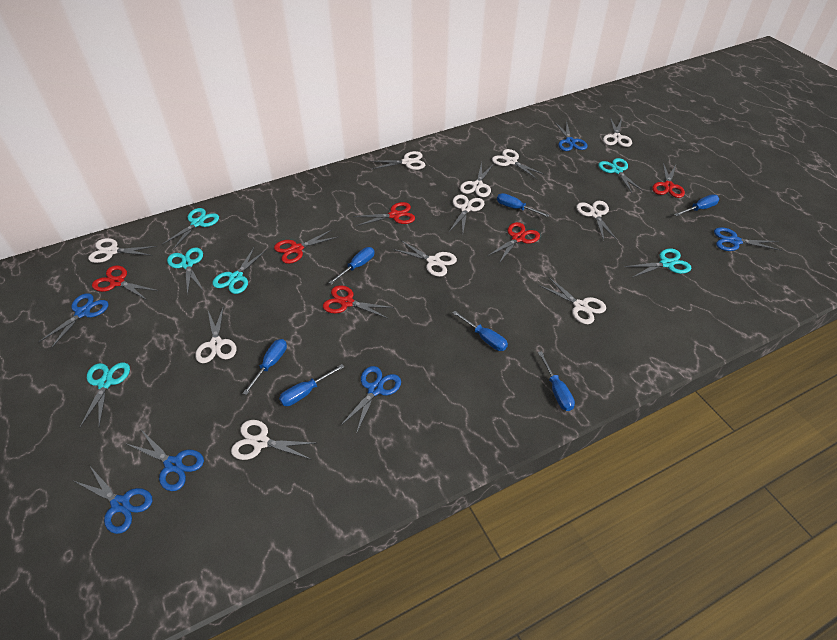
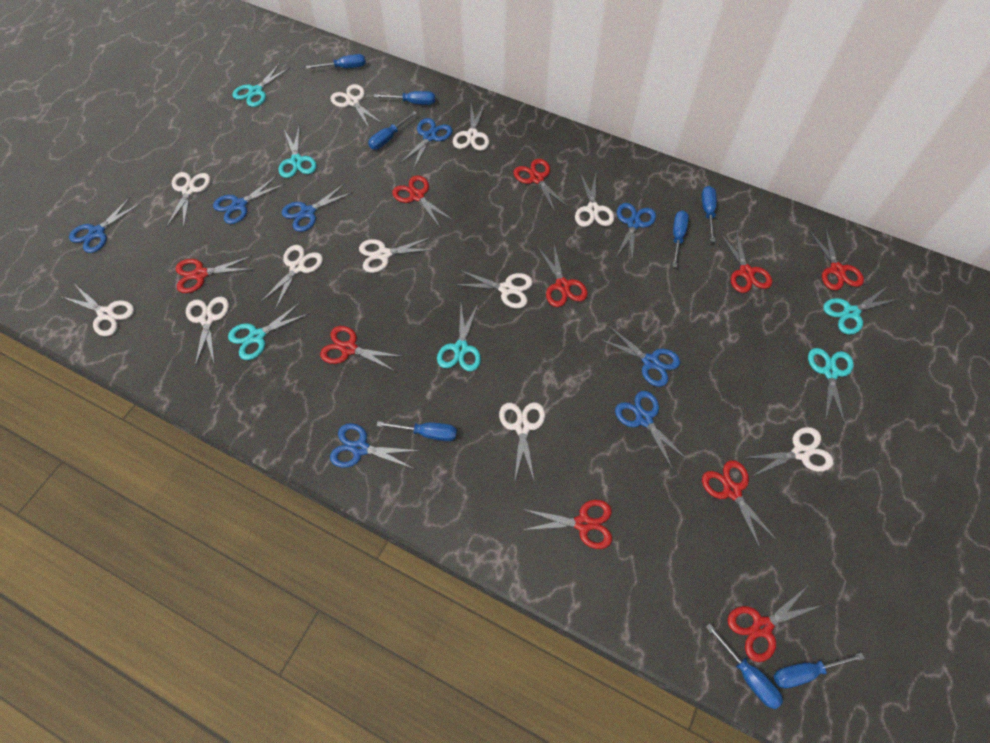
blue scissors: [38,293,109,349] [74,465,152,534] [127,431,204,491] [340,366,401,434] [555,121,587,151] [714,227,782,251] = 6 -> [69,197,141,253] [213,176,285,224] [282,183,354,232] [330,423,420,469] [400,118,452,170] [599,326,680,387] [615,203,656,260] [615,391,689,470] = 8
blue screwdriver: [243,339,287,395] [279,364,344,406] [329,247,374,285] [453,311,508,351] [497,193,549,217] [538,351,575,411] [674,194,719,216] = 7 -> [306,54,366,69] [368,111,417,150] [374,91,435,105] [377,421,457,441] [672,210,689,268] [702,186,717,242] [706,623,783,709] [774,652,865,688] = 8
red scissors: [92,265,158,301] [274,230,338,264] [323,285,394,318] [353,202,415,226] [488,222,540,262] [652,163,685,198] = 6 -> [176,256,253,293] [320,326,403,372] [392,175,454,228] [513,159,569,212] [522,500,612,549] [538,244,588,307] [702,460,777,550] [720,230,772,293] [728,586,822,662] [809,227,864,290] = 10

